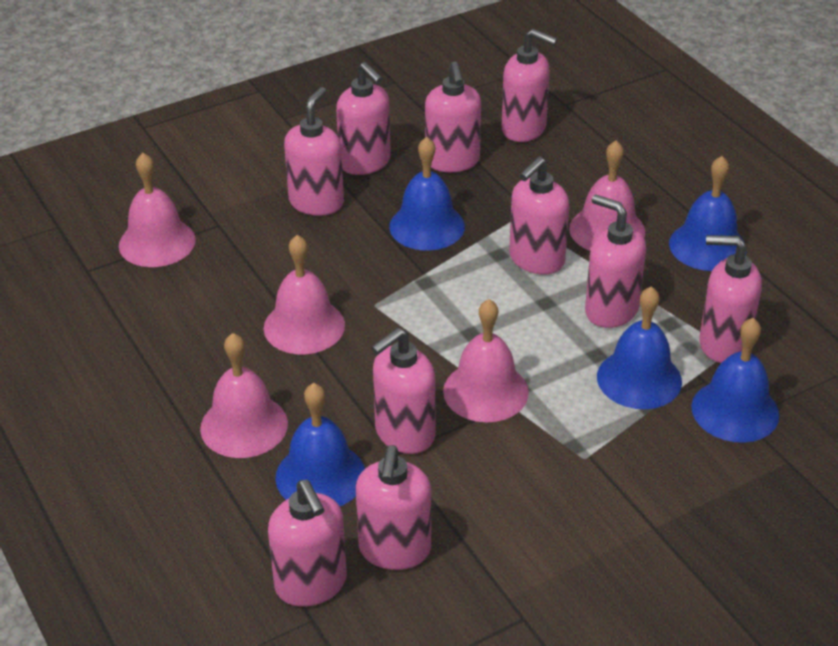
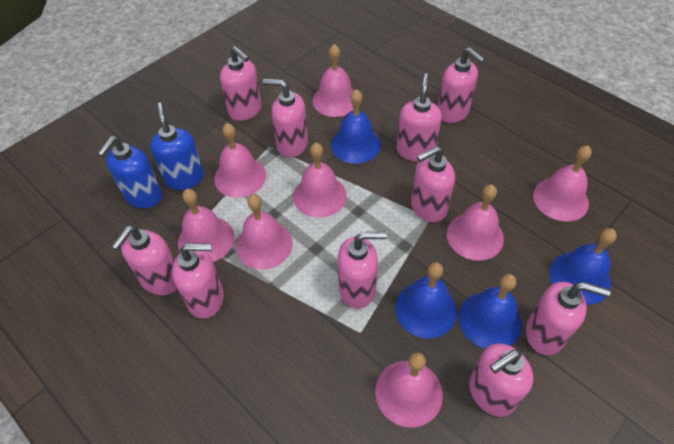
blue bell: [275,383,365,506] [389,137,465,250] [597,286,682,409] [669,156,747,271] [691,318,779,443] = 5 -> [331,89,381,164] [395,262,457,338] [458,274,522,349] [549,228,617,305] = 4
blue soap dispenser: none = 0 -> [97,136,162,208] [150,102,204,190] = 2
pink bell: [119,153,196,267] [200,333,288,458] [264,235,345,354] [443,299,529,422] [569,140,645,251] = 5 -> [178,189,234,262] [214,123,266,198] [236,194,293,270] [293,143,347,218] [312,44,354,117] [375,353,443,428] [447,185,504,261] [533,146,592,222] = 8

